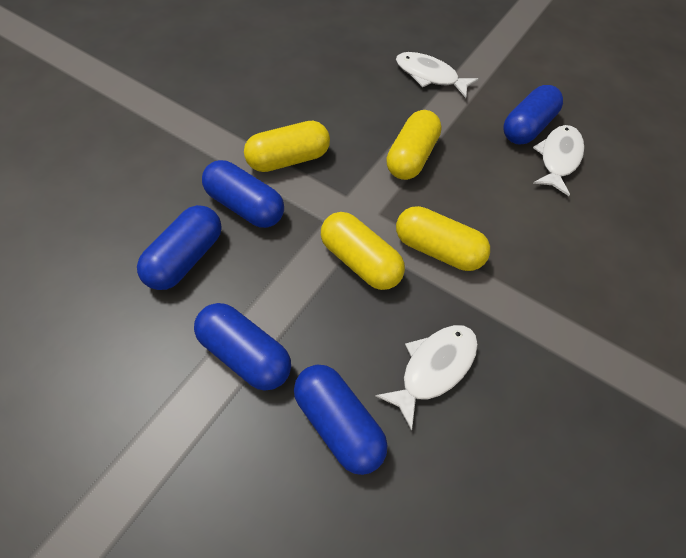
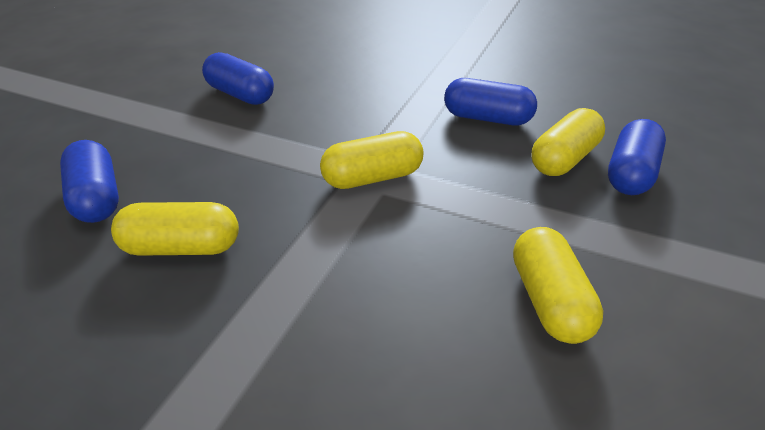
blue capsule: [137,205,222,290] [194,303,291,391] [202,160,284,228] [294,365,387,475] [503,85,563,145] = 5 -> [60,140,119,223] [202,52,274,105] [444,78,537,125] [608,119,666,195] = 4
white fish: [375,325,478,431] [396,52,479,98] [533,125,584,196] = 3 -> none = 0

